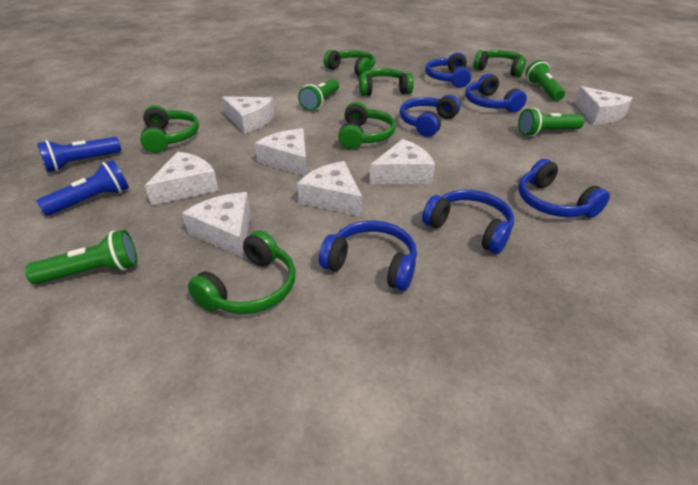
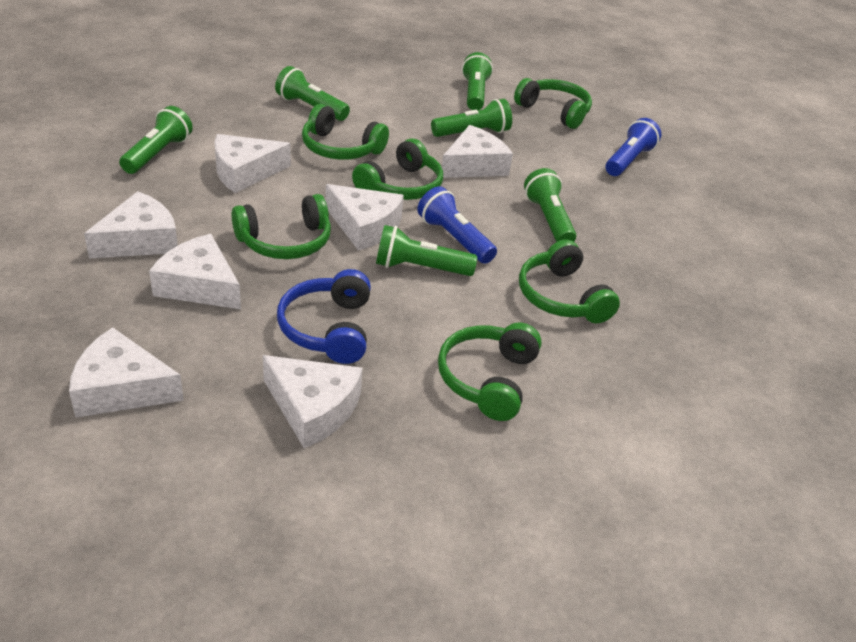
blue headphones: [319,221,417,291] [400,95,460,137] [422,190,514,254] [425,52,471,88] [465,73,527,112] [518,159,610,218] = 6 -> [277,269,371,364] = 1
green flashlight: [25,230,137,284] [298,79,339,111] [518,108,585,137] [526,60,565,101] = 4 -> [119,106,193,174] [275,66,350,121] [376,225,477,276] [431,99,512,137] [462,52,493,110] [524,168,577,242] = 6

